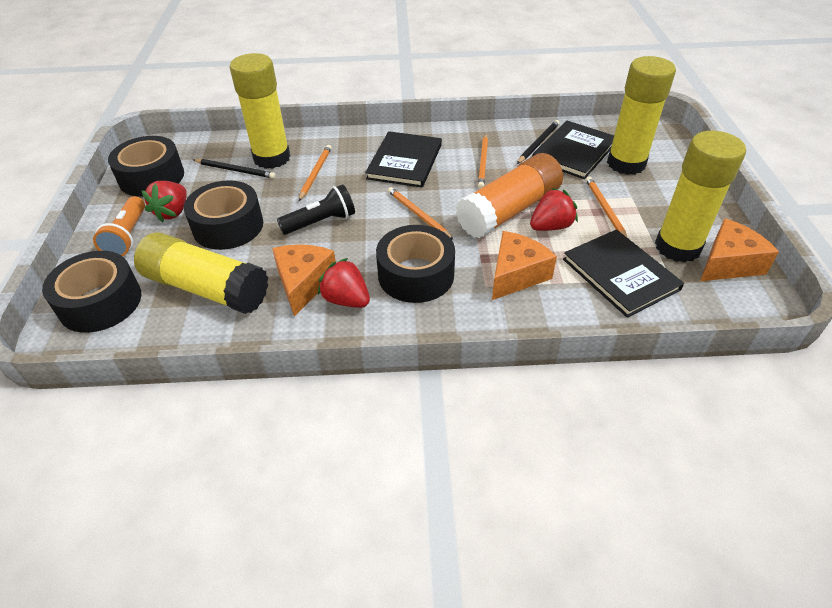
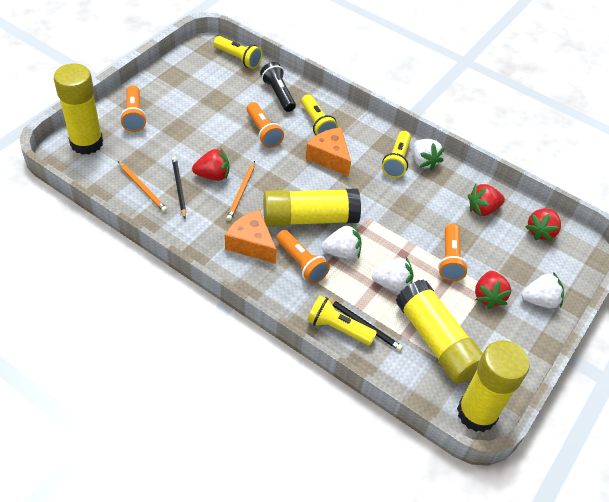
black book: [365,131,442,188] [532,121,614,179] [563,229,684,318] = 3 -> none = 0
black tape: [42,251,141,333] [108,136,184,197] [184,180,263,250] [376,225,455,303] = 4 -> none = 0
orange cheese: [272,244,336,316] [492,231,557,300] [700,218,779,281] = 3 -> [225,209,277,264] [306,128,351,177] = 2
orange flashlight: [93,196,145,256] = 1 -> [120,85,147,132] [246,102,284,148] [276,230,330,284] [438,224,468,281] = 4
orange glue stick: [456,153,563,239] = 1 -> none = 0
orange pencil: [299,145,332,201] [388,187,454,240] [478,134,488,188] [586,177,627,237] = 4 -> [118,161,167,212] [226,161,255,221] = 2
red strawberry: [141,181,187,222] [318,258,370,308] [530,188,578,231] = 3 -> [192,148,229,181] [468,184,505,217] [475,271,512,309] [525,209,561,241] = 4
white strawberry: none = 0 -> [321,224,362,259] [372,257,413,293] [413,139,445,171] [521,272,564,308] = 4
yellow flashlight: none = 0 -> [214,36,263,69] [301,95,338,135] [307,295,377,345] [382,131,411,178] = 4

